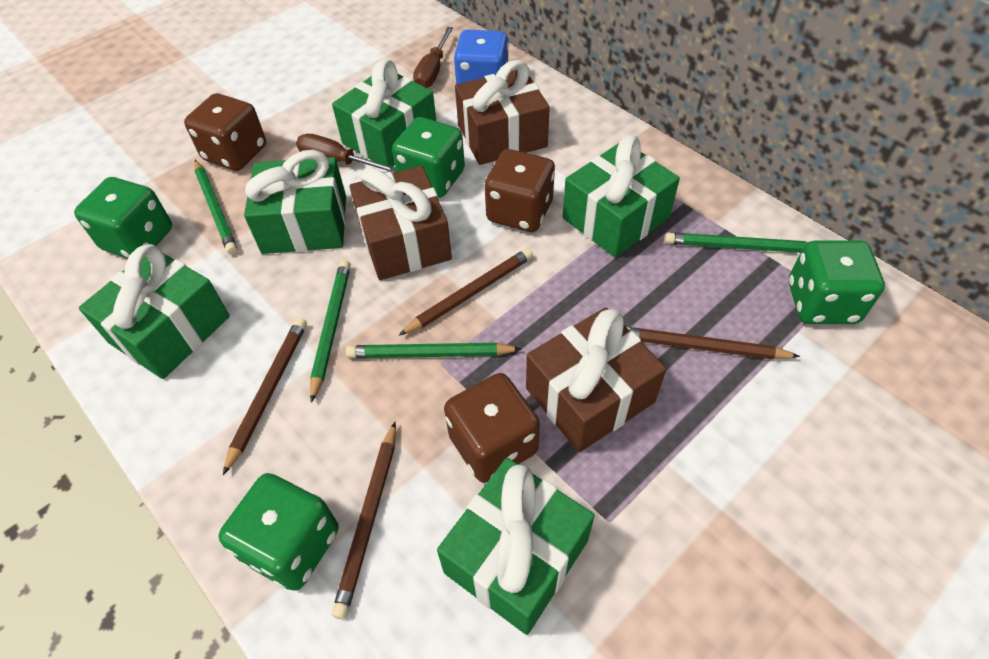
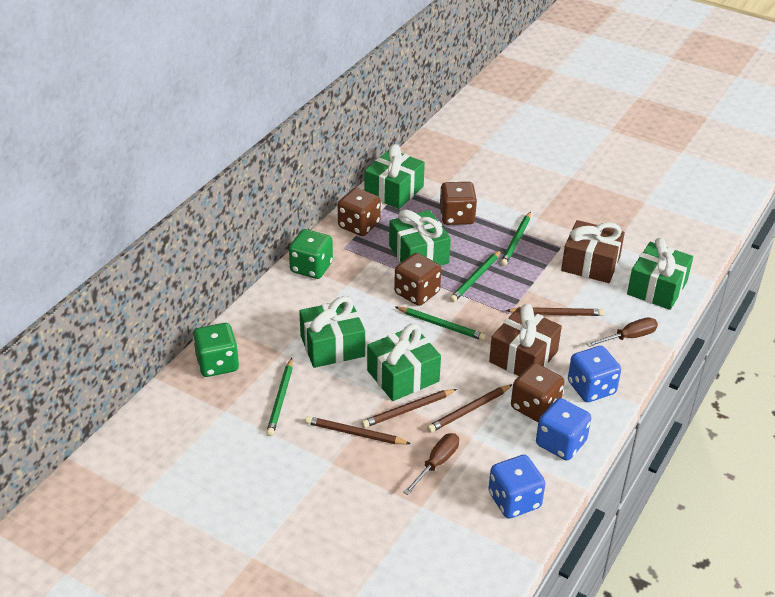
blue dice: [454,29,509,84] = 1 -> [488,455,546,518] [536,398,591,460] [568,346,621,402] = 3
brown dice: [184,93,266,171] [444,373,540,483] [485,149,555,232] = 3 -> [338,188,381,236] [394,253,441,306] [440,182,477,225] [511,363,564,422] = 4
brown gift: [349,166,452,280] [455,60,550,165] [526,307,666,452] = 3 -> [489,304,562,376] [561,220,625,283] = 2
green dice: [74,177,172,258] [218,473,339,591] [392,117,465,198] [789,240,885,324] = 4 -> [193,323,239,377] [289,229,333,279] = 2

